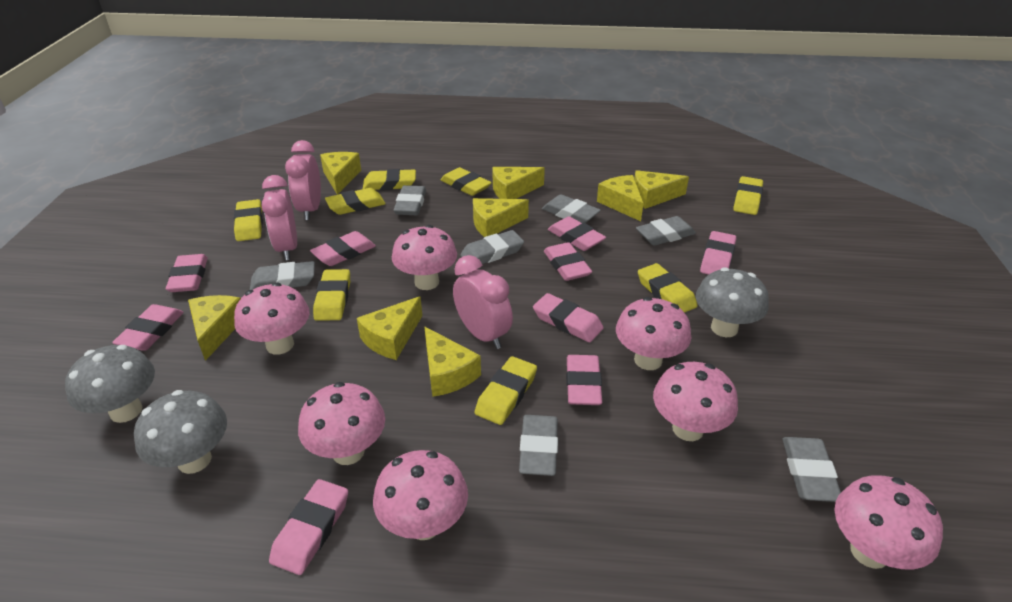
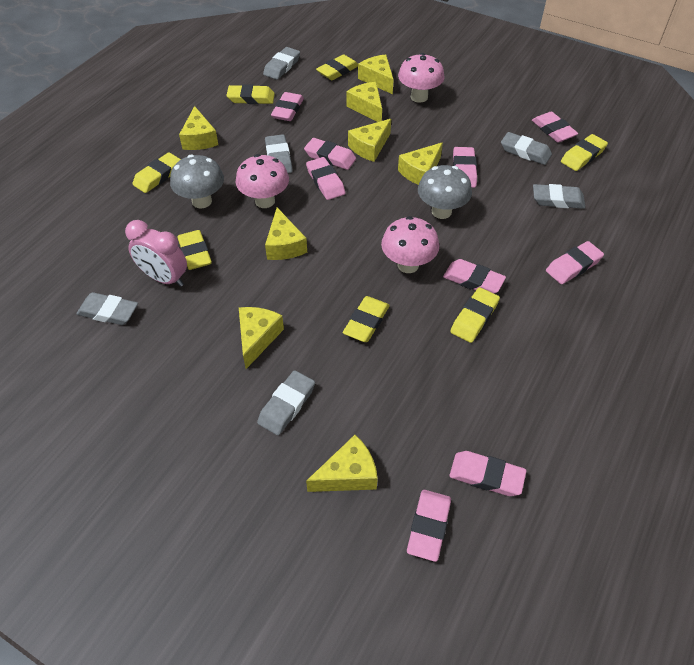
grey eraser: [250,261,315,290] [394,185,426,215] [461,230,524,264] [519,415,558,476] [542,194,601,223] [636,216,696,246] [782,437,841,502] = 7 -> [76,292,138,325] [257,370,315,435] [263,47,300,80] [265,134,293,173] [501,132,552,165] [533,184,586,209] = 6
grey mushroom: [65,345,155,423] [134,390,227,474] [696,267,769,337] = 3 -> [170,155,224,208] [418,165,472,219] = 2
pink clock: [262,175,297,260] [285,140,321,220] [453,255,513,349] = 3 -> [125,220,187,287] = 1
pink mushroom: [234,283,310,355] [298,382,385,465] [373,450,468,540] [392,225,457,290] [616,297,691,370] [653,362,738,441] [834,476,943,569] = 7 -> [236,154,289,208] [381,216,439,273] [398,53,444,103] = 3
yellow eraser: [234,199,263,241] [313,269,350,321] [325,188,386,215] [363,169,416,190] [441,167,492,196] [474,356,537,425] [638,263,697,313] [733,176,763,215] = 8 -> [133,152,181,193] [178,230,212,270] [226,84,275,104] [316,54,358,80] [343,296,390,342] [450,287,500,343] [561,134,608,171] = 7

